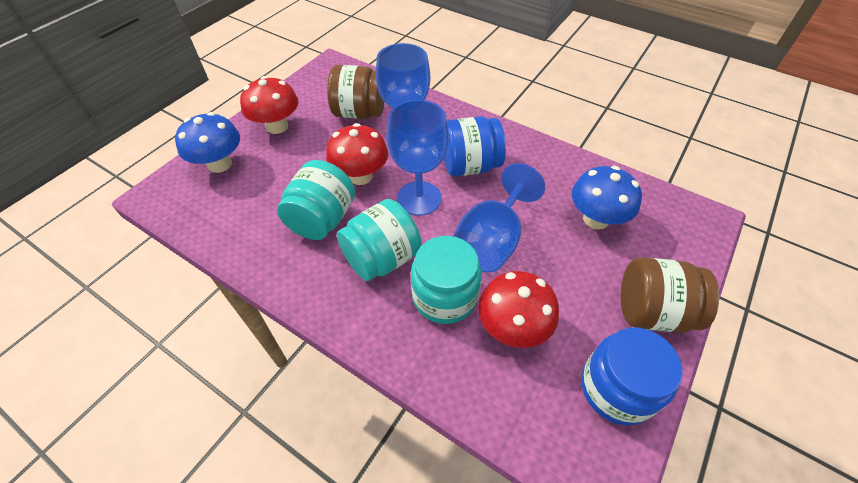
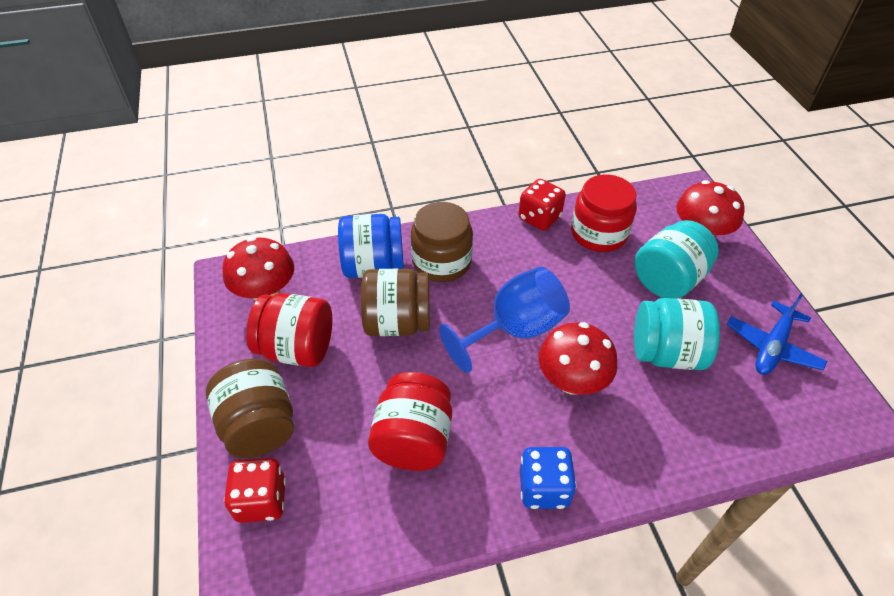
blue dice: none = 0 -> [520,447,577,509] = 1
blue goblet: [376,43,430,141] [387,100,449,216] [453,163,545,272] = 3 -> [439,267,570,373] = 1
blue jar: [444,116,506,177] [581,328,683,425] = 2 -> [338,214,404,278] = 1
blue mushroom: [175,112,240,173] [572,166,642,229] = 2 -> none = 0
blue plane: none = 0 -> [727,294,827,375] = 1
brown jar: [327,65,384,119] [621,257,719,333] = 2 -> [206,359,294,458] [361,269,430,336] [411,202,473,282] = 3
red dice: none = 0 -> [224,458,286,523] [518,179,566,231] = 2
red jar: none = 0 -> [246,293,332,367] [368,372,452,471] [571,174,637,252] = 3
turquoise jar: [277,160,355,240] [337,199,422,281] [411,236,482,324] = 3 -> [634,220,719,299] [634,298,720,370] = 2

